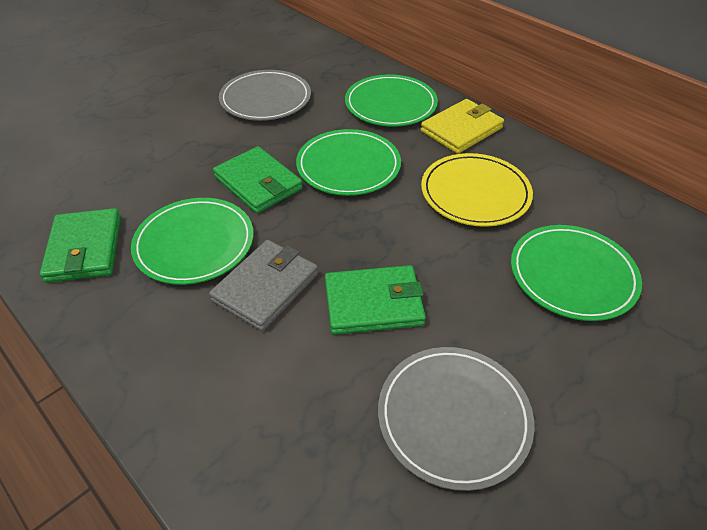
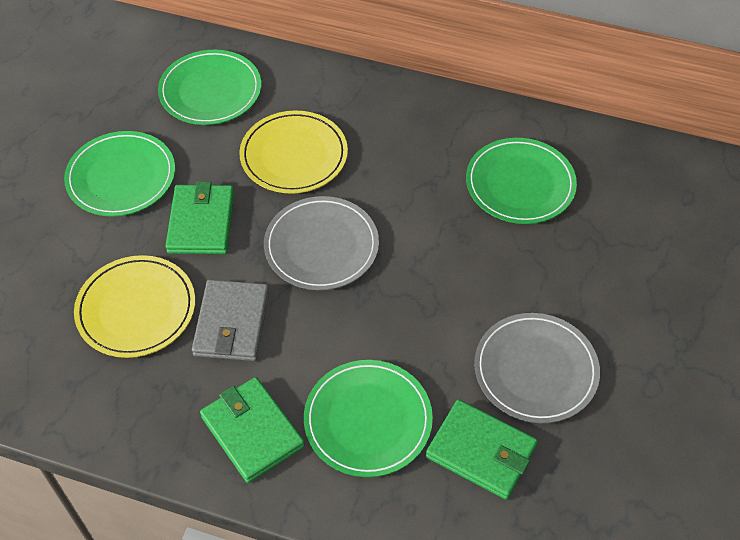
yellow plate: [421,153,533,227] = 1 -> [74,255,195,358] [239,111,348,194] = 2
yellow wallet: [421,99,504,154] = 1 -> none = 0

